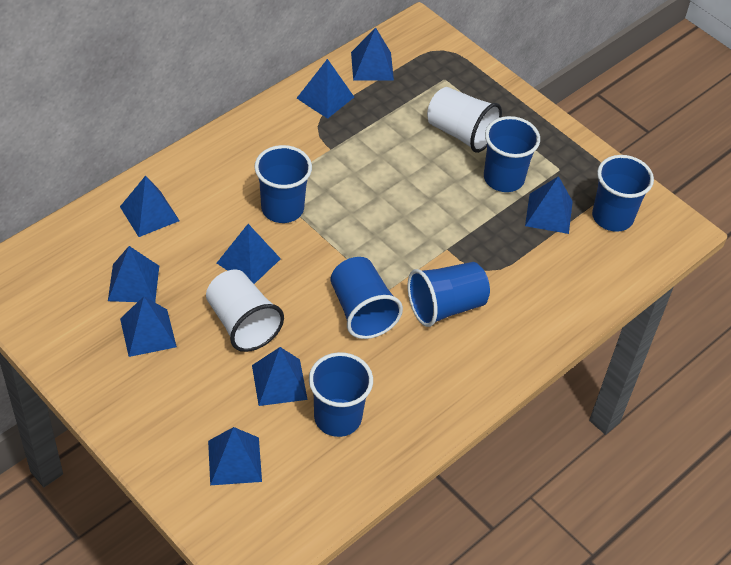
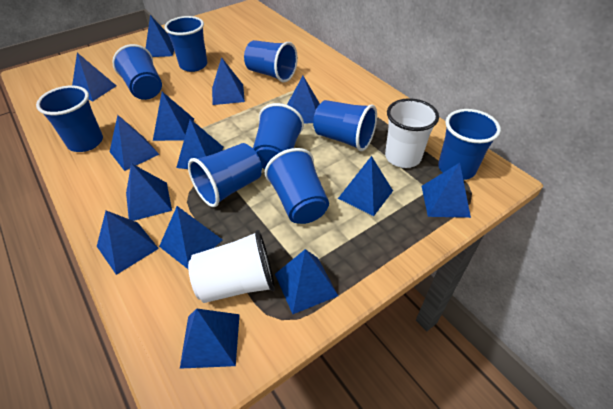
blue cup: [254,145,312,223] [309,352,373,437] [331,257,403,339] [407,262,490,327] [484,116,540,192] [592,155,654,232] = 6 -> [36,85,103,152] [112,44,162,100] [164,16,207,72] [188,143,262,207] [244,40,298,82] [253,103,304,169] [265,148,329,224] [313,100,377,151] [438,109,501,180] = 9
blue pyramid: [108,246,159,302] [120,176,180,237] [120,296,177,357] [208,427,262,485] [217,224,281,284] [252,347,308,406] [297,59,354,119] [351,27,394,81] [525,176,573,234] = 9 -> [72,53,117,101] [97,210,159,275] [110,115,160,171] [126,163,172,221] [146,15,174,57] [153,92,194,141] [159,206,223,269] [176,119,224,169] [180,308,240,369] [212,57,245,105] [275,249,338,314] [287,76,320,123] [338,156,393,216] [421,163,471,218] = 14

